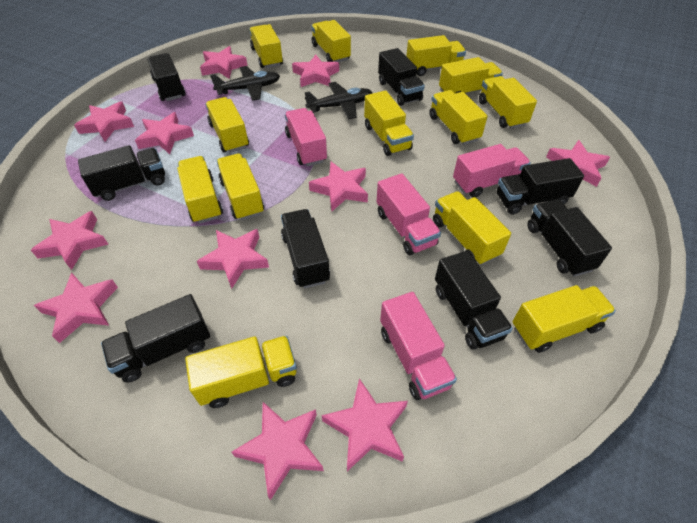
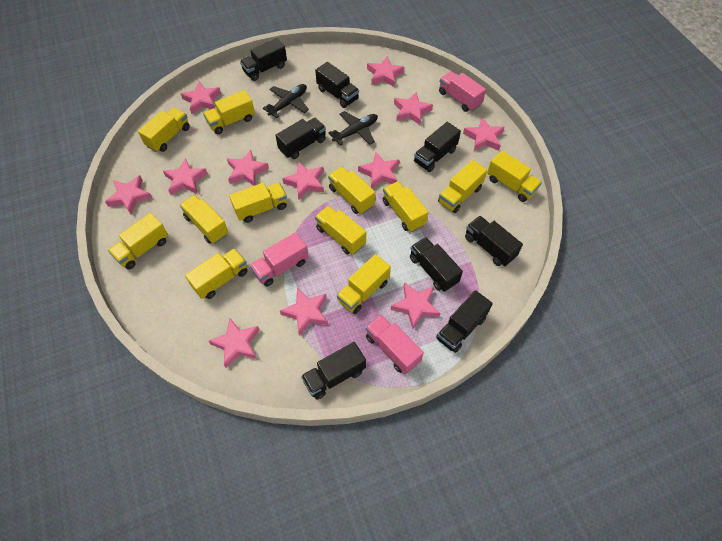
pink star: [31,211,108,270] [34,273,118,343] [74,101,134,142] [135,112,194,154] [197,229,269,289] [200,46,248,79] [232,402,324,500] [292,54,339,87] [309,162,368,211] [321,378,408,471] [546,140,610,187] = 11 -> [105,175,152,215] [163,158,208,195] [181,82,221,114] [209,318,260,368] [227,150,269,186] [280,288,328,336] [282,161,324,199] [358,152,399,188] [367,56,404,87] [391,282,440,329] [394,92,433,125] [463,117,505,151] = 12
pink truck: [285,108,327,166] [376,173,441,255] [380,292,457,400] [453,144,531,197] = 4 -> [250,232,308,287] [366,315,424,374] [439,71,486,112] = 3
yellow truck: [177,156,223,224] [185,336,297,408] [205,97,249,153] [217,153,264,220] [249,24,283,68] [311,20,351,62] [364,90,414,156] [406,35,466,76] [429,90,488,145] [433,191,511,265] [439,57,503,94] [479,76,537,129] [512,285,616,353] = 13 -> [108,213,168,269] [138,107,190,152] [180,195,228,244] [185,248,248,299] [203,90,255,134] [229,182,287,223] [315,206,366,255] [328,167,375,214] [337,254,391,314] [383,181,428,232] [438,160,487,213] [487,151,542,202] = 12

